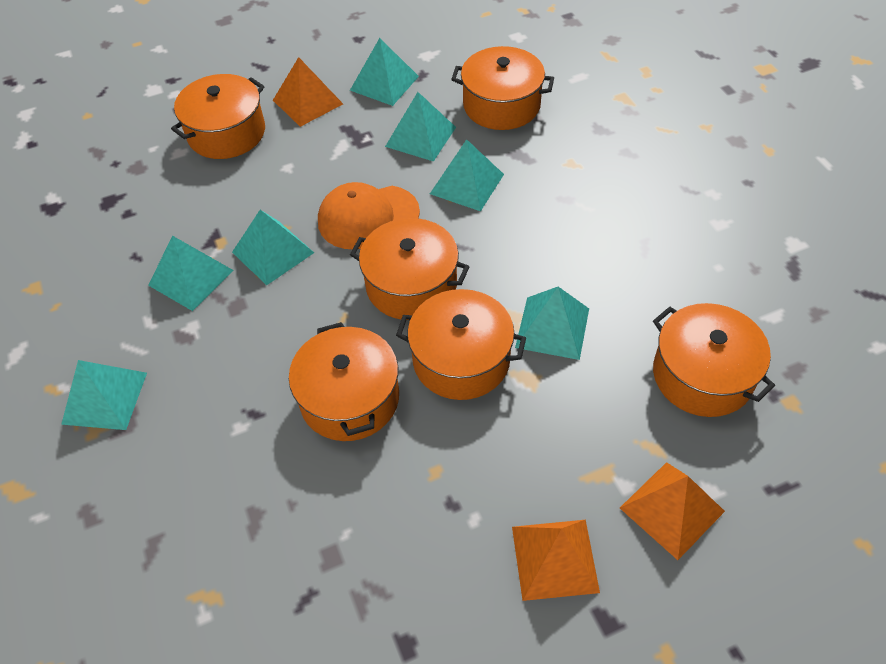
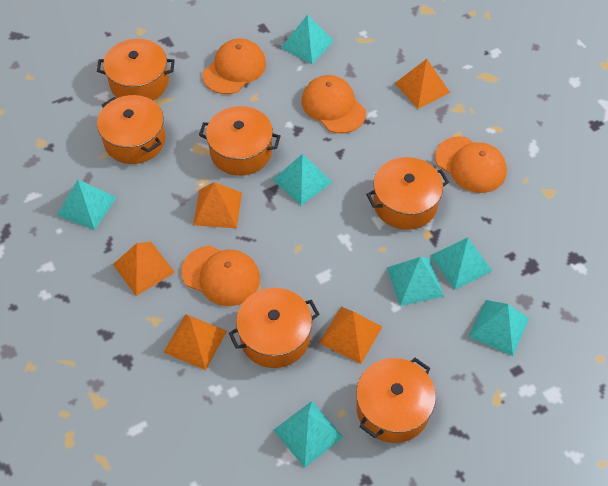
orange cap: [318,182,420,249] = 1 -> [181,246,260,306] [202,38,266,94] [302,75,366,133] [435,136,507,193] = 4
orange pyramid: [273,57,343,127] [512,520,600,601] [620,462,725,560] = 3 -> [113,242,175,296] [163,314,227,370] [193,182,242,228] [319,307,382,364] [395,59,450,109] = 5

